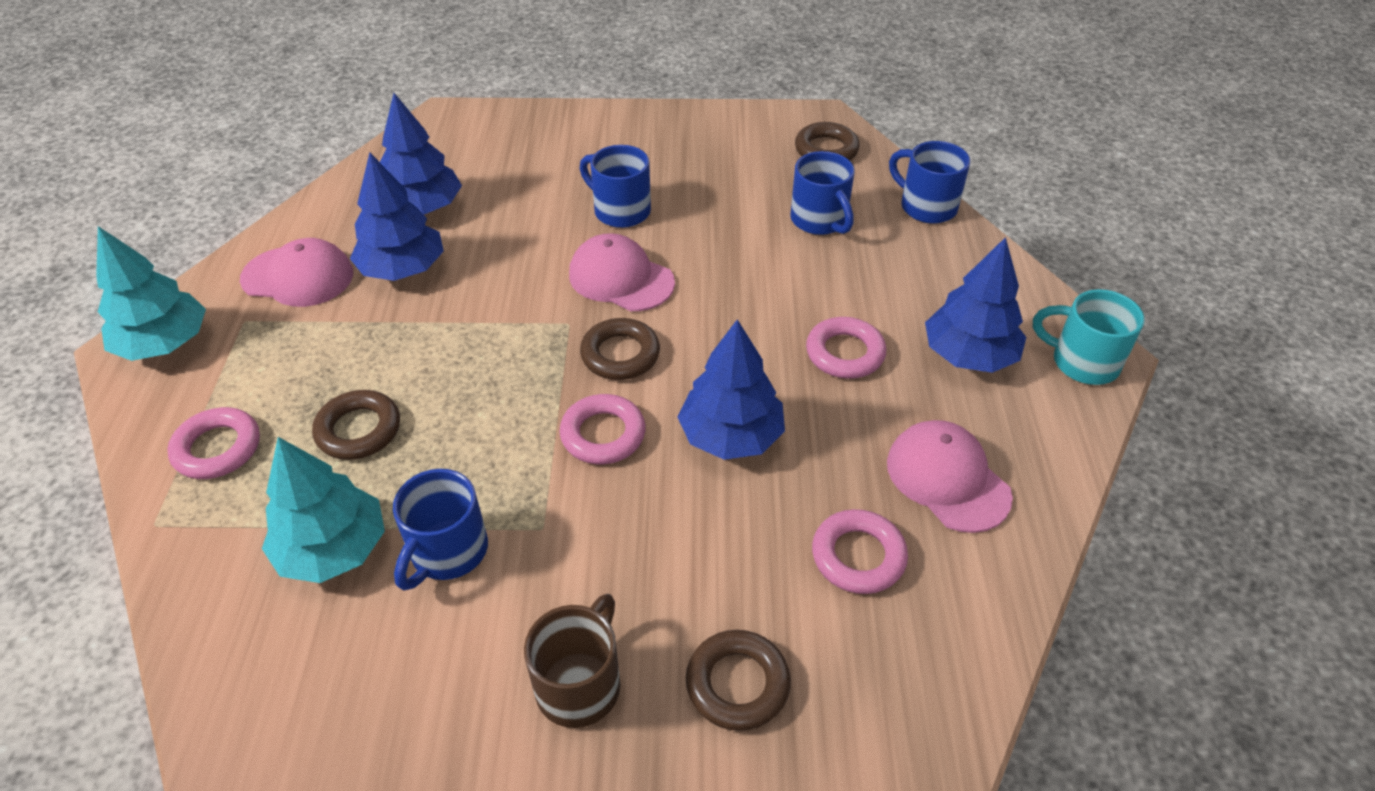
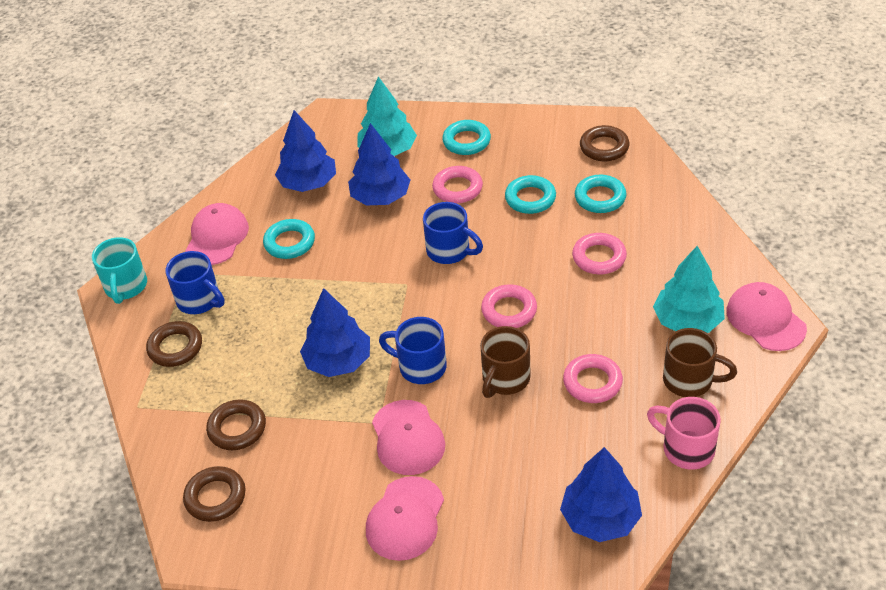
blue mug: [393,469,488,591] [579,145,651,228] [790,151,854,235] [889,141,970,224] = 4 -> [165,251,225,314] [379,317,447,384] [423,202,483,264] = 3
brown mug: [524,594,621,728] = 1 -> [480,326,531,398] [663,328,737,397] = 2
pink cap: [240,238,353,307] [569,233,675,311] [887,420,1013,533] = 3 -> [185,203,249,265] [366,476,444,561] [372,400,445,475] [726,282,807,351] = 4
pink mug: none = 0 -> [647,397,721,469] = 1
turquoise ring: none = 0 -> [263,219,315,259] [442,120,491,155] [505,175,556,214] [575,174,626,213] = 4

